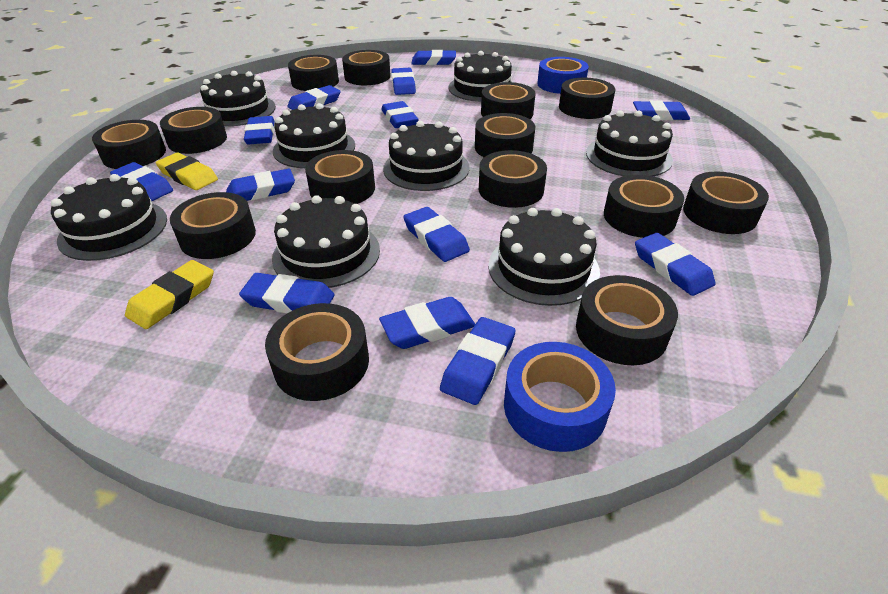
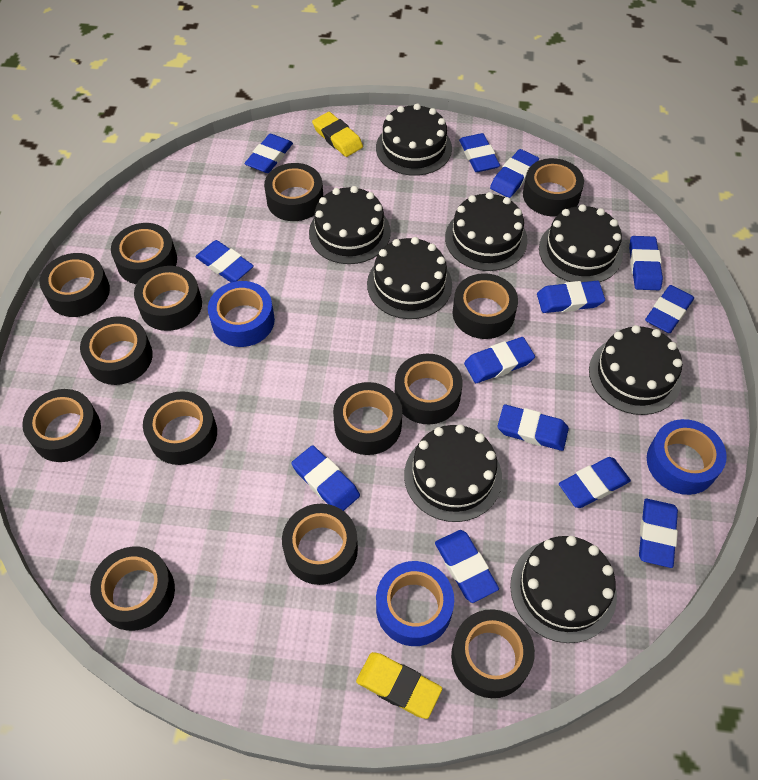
blue tape: [504,342,616,452] [537,57,589,94] = 2 -> [208,281,275,347] [376,561,454,646] [647,419,727,495] = 3

